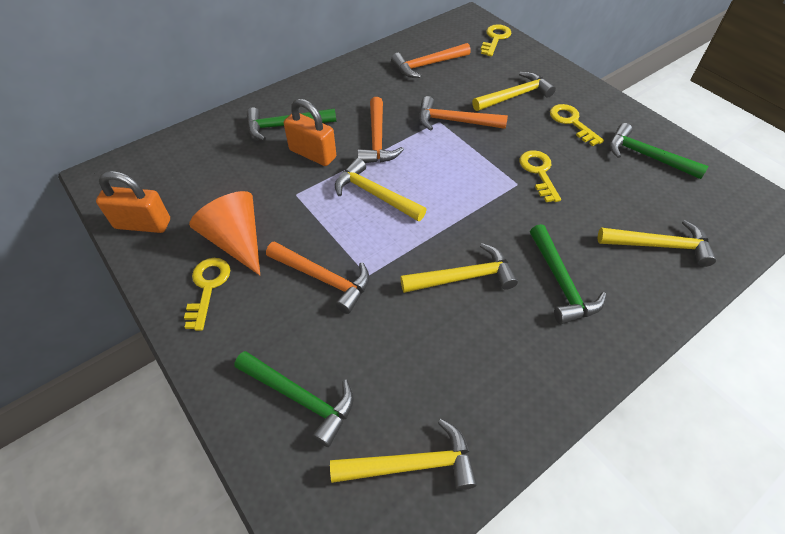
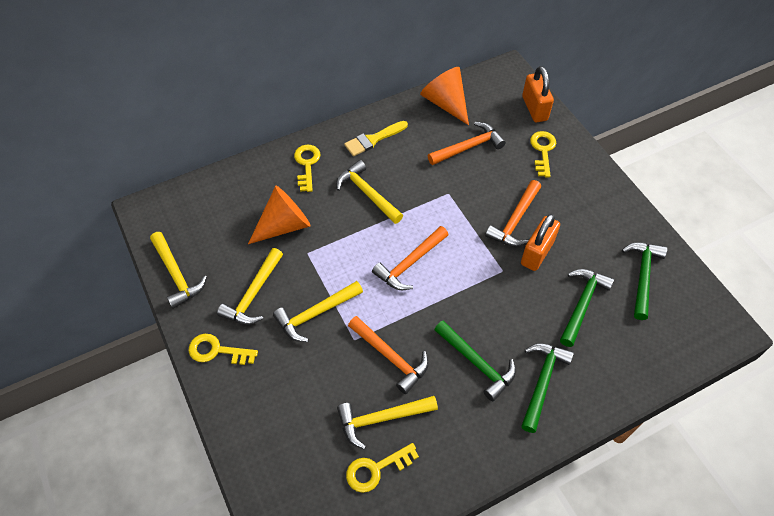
orange cone: [189,191,260,275] = 1 -> [248,186,311,244] [420,67,469,125] = 2
yellow brush: none = 0 -> [344,121,408,156] = 1

